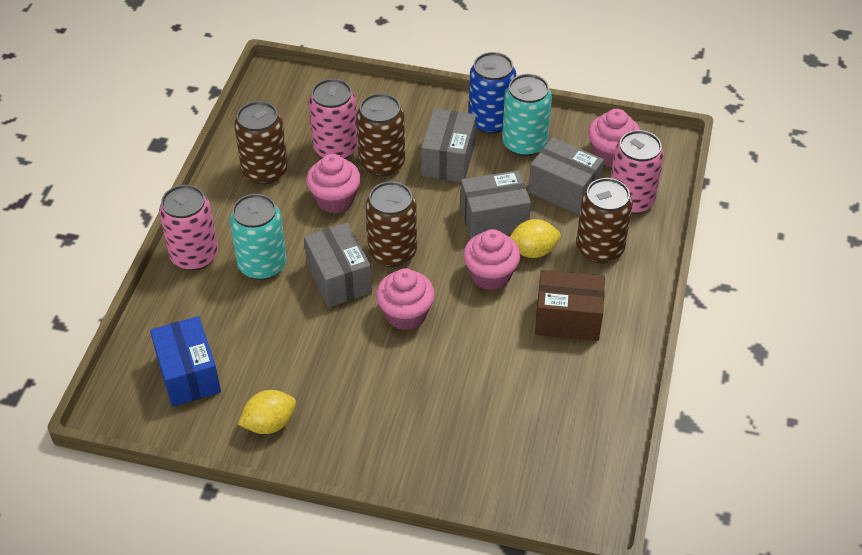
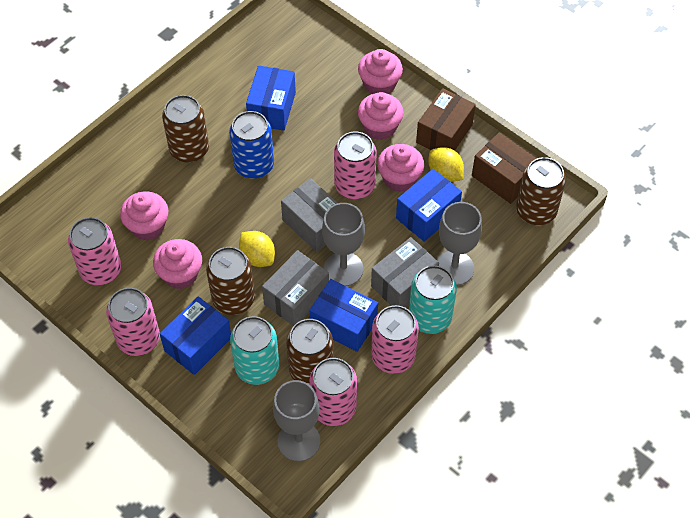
blue box: [150,316,221,407] = 1 -> [160,296,231,375] [246,65,296,131] [310,279,378,352] [396,169,462,242] = 4
brown box: [535,270,605,341] = 1 -> [416,88,476,151] [472,132,537,204] = 2
grey box: [304,222,372,307] [421,108,476,182] [461,170,531,239] [528,137,604,215] = 4 -> [262,250,329,326] [281,178,338,252] [371,237,439,307] = 3
grey goblet: none = 0 -> [273,380,320,461] [322,203,365,286] [437,202,482,286] = 3
pink can: [159,185,218,271] [309,79,358,159] [611,130,664,214] = 3 -> [68,217,121,285] [106,288,160,356] [309,358,357,426] [334,131,377,199] [371,305,419,374] = 5
pink cupcake: [306,154,361,213] [376,268,435,330] [463,229,521,290] [588,109,640,167] = 4 -> [120,191,168,241] [153,239,202,289] [358,49,403,94] [358,92,404,140] [377,144,424,192] = 5

